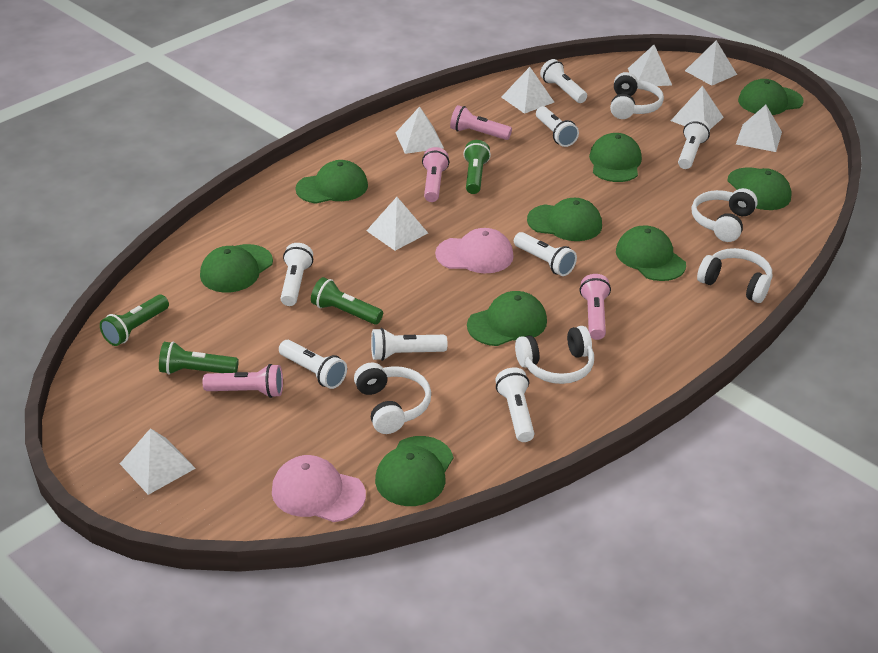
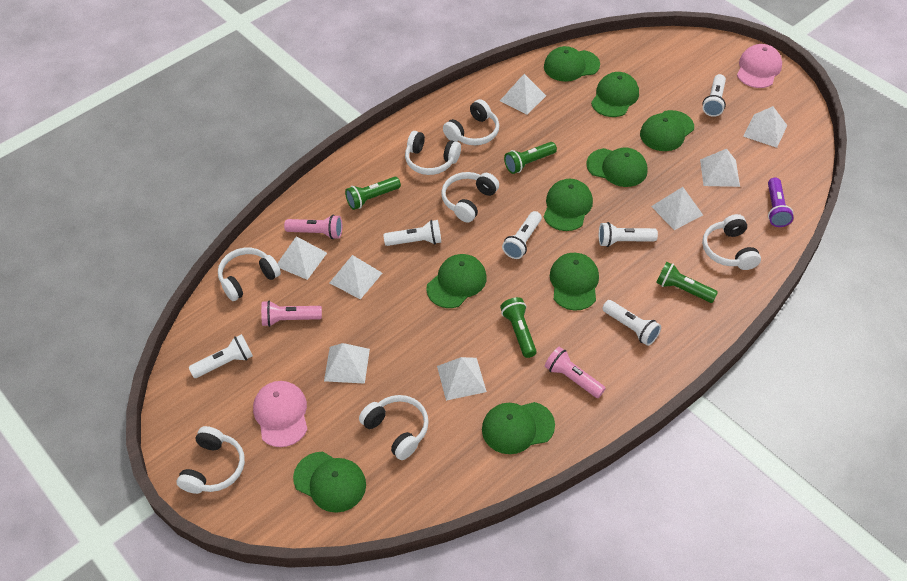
pink flashlight: [203,364,283,398] [422,147,449,202] [450,105,512,140] [580,274,611,340] = 4 -> [261,301,322,327] [284,215,342,239] [545,347,606,398] = 3
purple flashlight: none = 0 -> [768,178,794,227] = 1
white flashlight: [279,340,347,389] [281,243,313,306] [371,328,448,361] [495,367,534,442] [514,232,577,276] [536,106,579,147] [540,59,587,103] [678,118,710,169] = 8 -> [189,334,253,378] [383,220,441,246] [502,211,542,259] [599,222,658,247] [602,300,661,346] [702,74,726,117] = 6
white headphones: [354,362,431,434] [515,326,594,384] [610,72,664,119] [692,188,758,242] [697,248,772,303] = 5 -> [177,426,245,494] [218,248,281,301] [359,395,429,460] [405,131,461,175] [441,172,499,223] [443,99,499,145] [702,214,761,270] = 7

